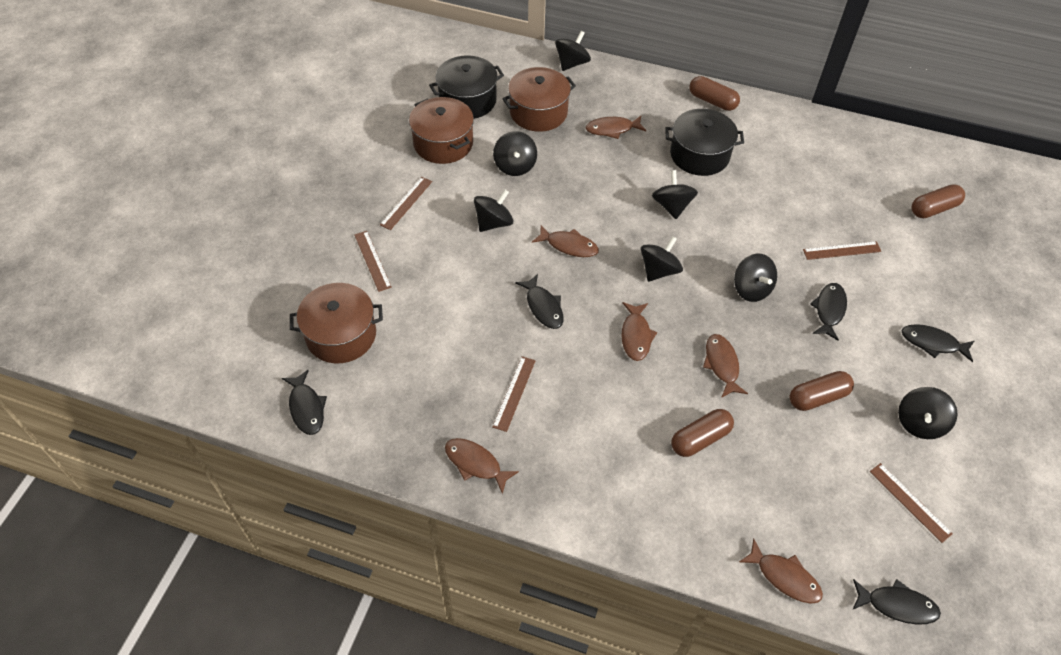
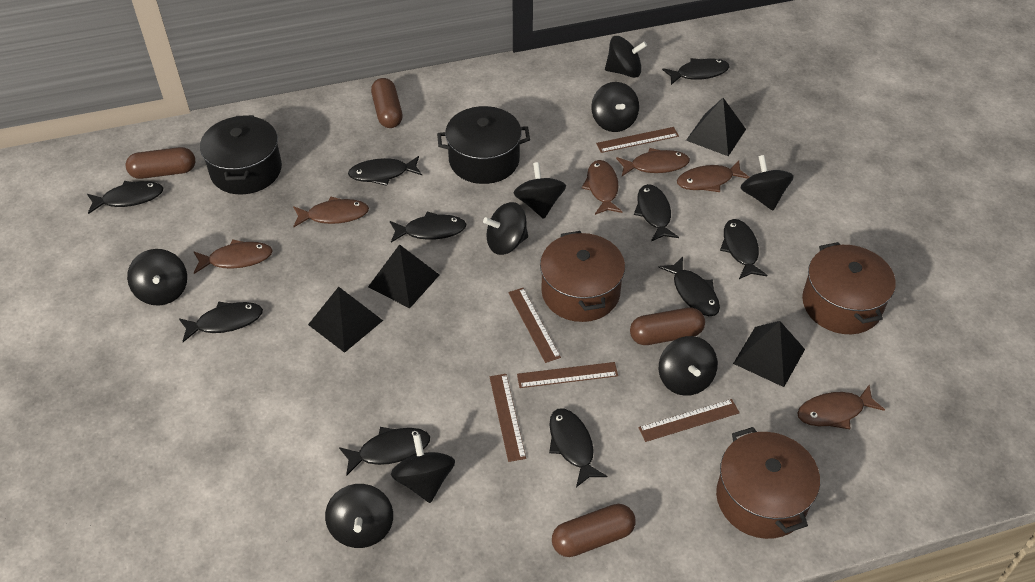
black fish: [282,370,327,435] [515,274,564,329] [810,283,847,341] [852,579,941,625] [901,324,974,362] = 5 -> [87,181,164,214] [179,302,263,342] [339,427,430,476] [348,156,422,186] [390,212,467,242] [549,408,607,487] [634,184,679,242] [658,257,720,316] [662,58,730,85] [720,219,767,279] = 10
black pyramid: none = 0 -> [308,287,383,353] [368,244,439,308] [686,98,746,156] [733,321,805,387] = 4
black spinning top: [474,190,513,232] [493,131,537,176] [555,31,591,71] [641,236,683,282] [652,170,698,219] [734,254,777,302] [898,387,958,439] = 7 -> [127,249,187,305] [325,484,393,548] [391,434,455,503] [483,202,528,255] [514,162,566,219] [591,82,639,132] [605,36,647,78] [659,336,718,396] [741,155,794,211] = 9

